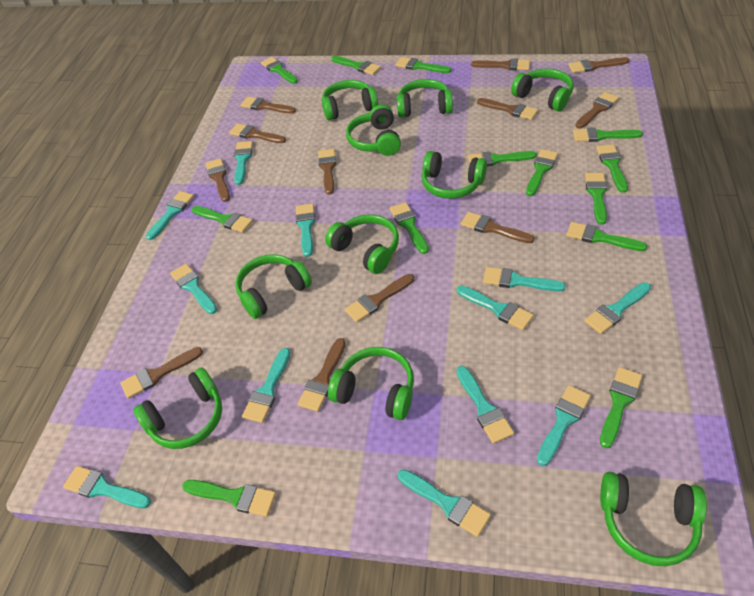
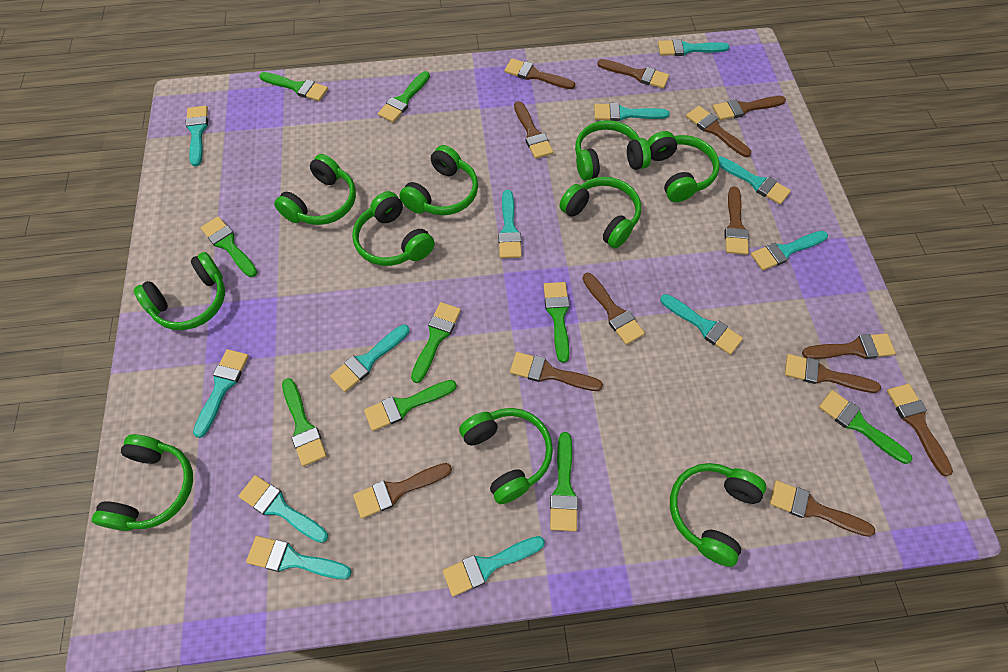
brown brush: [120,347,203,399] [205,158,230,202] [229,123,286,143] [241,97,296,114] [298,338,346,412] [318,149,336,195] [345,274,414,323] [461,212,534,243] [471,58,530,70] [477,98,538,120] [568,57,629,73] [575,92,619,128] = 12 -> [353,463,452,519] [504,59,575,89] [510,352,603,391] [514,101,553,159] [582,273,645,345] [597,59,669,89] [686,106,751,157] [713,96,786,120] [724,186,749,255] [770,480,875,537] [785,354,881,393] [802,333,896,359] [887,384,953,477] = 13
green brush: [182,480,276,517] [192,206,253,233] [261,57,298,84] [331,56,381,75] [390,202,429,254] [395,57,451,73] [468,151,537,167] [526,149,558,196] [566,222,647,251] [573,127,643,142] [585,173,607,225] [596,144,628,193] [600,367,642,448] = 13 -> [200,216,257,277] [259,72,328,101] [282,378,327,466] [364,380,457,431] [378,71,430,122] [411,302,461,383] [543,282,570,363] [550,432,578,532] [819,390,912,464] = 9

